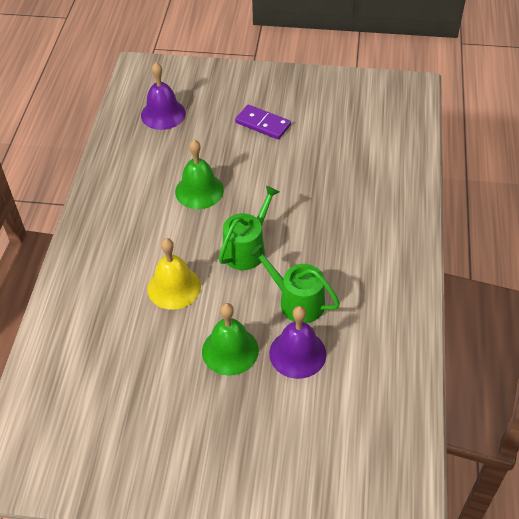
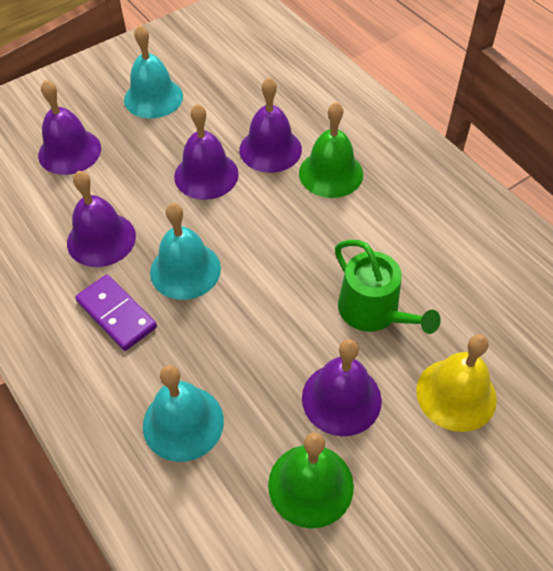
green watering can: [219,185,279,270] [249,244,340,323] = 2 -> [335,240,441,334] = 1
purple bell: [141,62,186,130] [269,306,326,379] = 2 -> [38,80,101,175] [67,171,136,267] [174,104,239,200] [239,77,302,173] [302,339,382,436] = 5
turquoise bell: none = 0 -> [124,25,183,119] [143,365,224,462] [150,203,221,300] = 3

